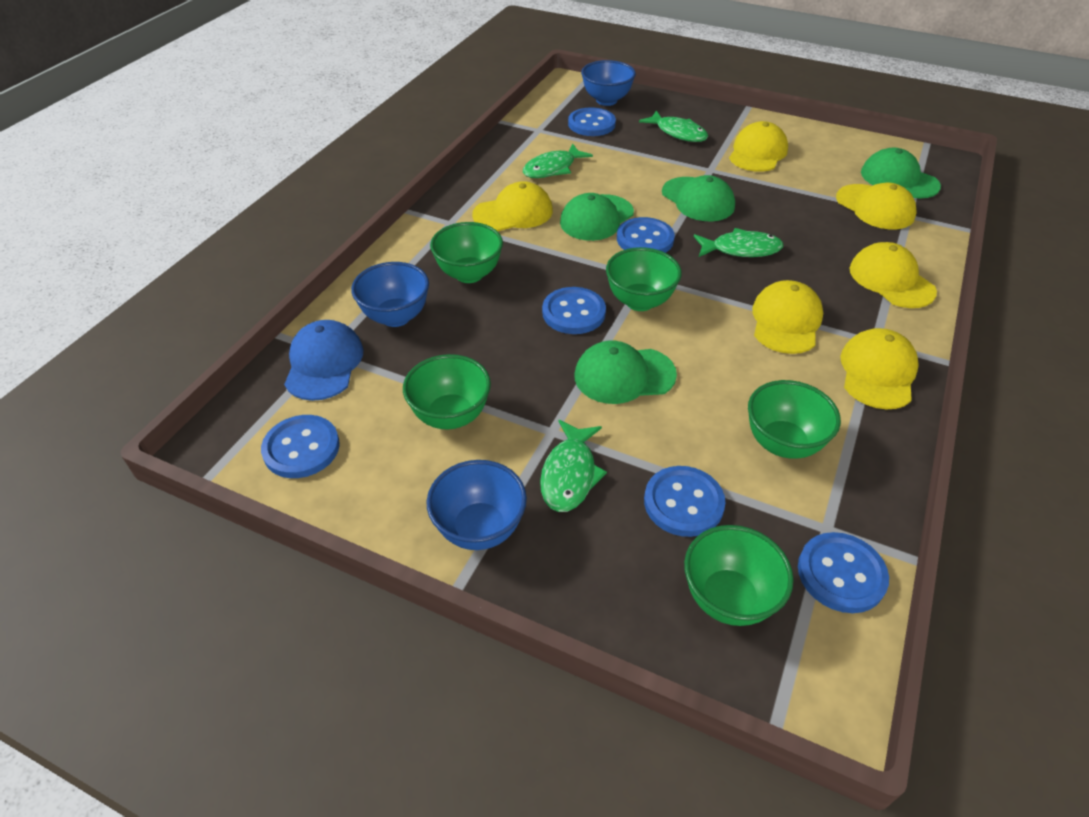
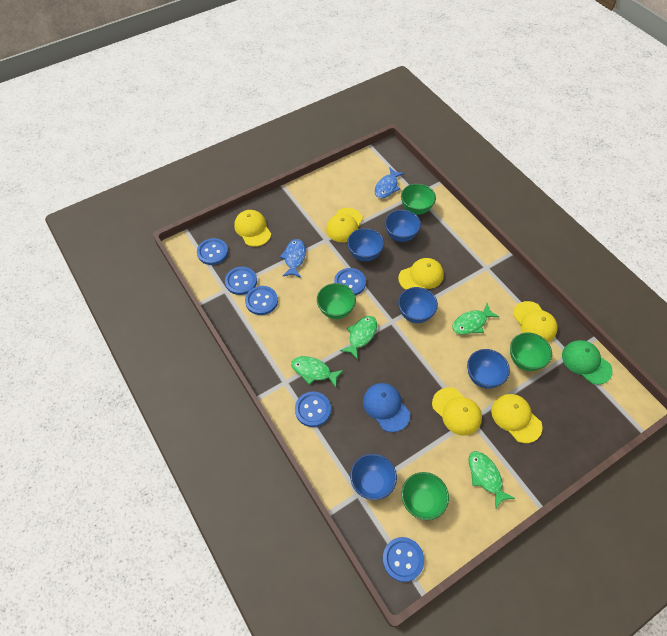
blue bowl: [351,262,429,327] [427,460,527,550] [581,60,636,106] = 3 -> [347,228,384,261] [350,454,397,500] [385,210,421,242] [398,287,438,323] [467,349,510,388] = 5
blue fish: none = 0 -> [280,239,306,278] [375,168,405,198] = 2
green bowl: [403,354,491,429] [430,222,503,283] [606,247,682,311] [684,525,794,626] [748,380,841,459] = 5 -> [317,283,356,319] [401,184,436,215] [401,472,449,520] [510,333,552,371] = 4
green cap: [560,193,634,241] [575,341,677,404] [662,175,735,221] [861,148,941,198] = 4 -> [562,340,613,385] = 1

